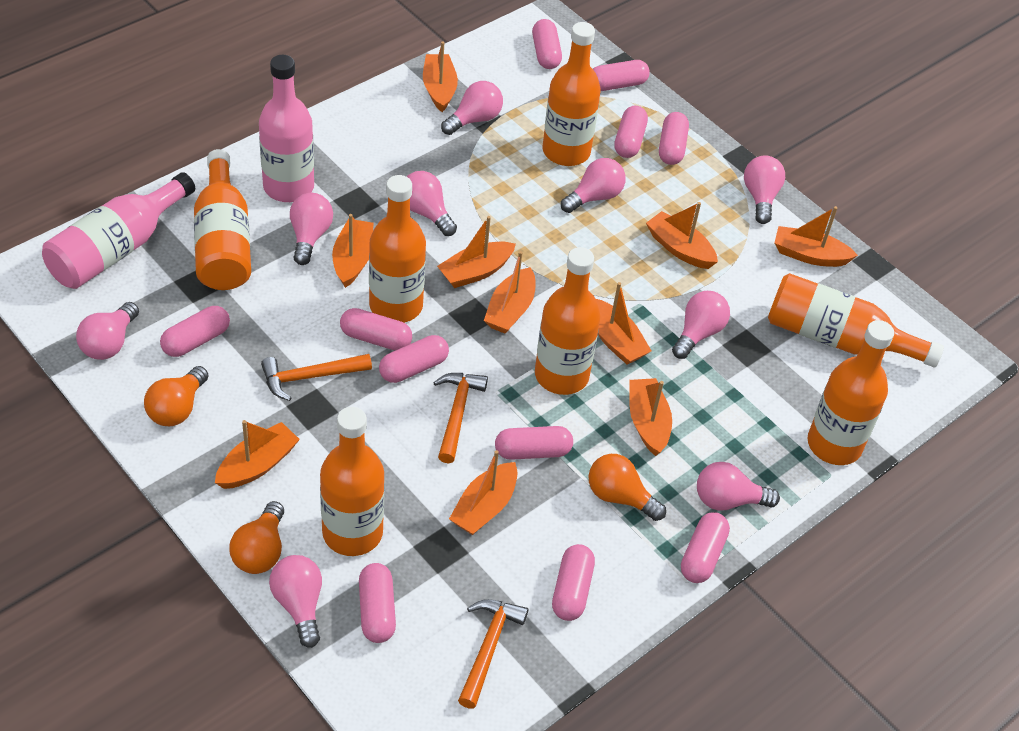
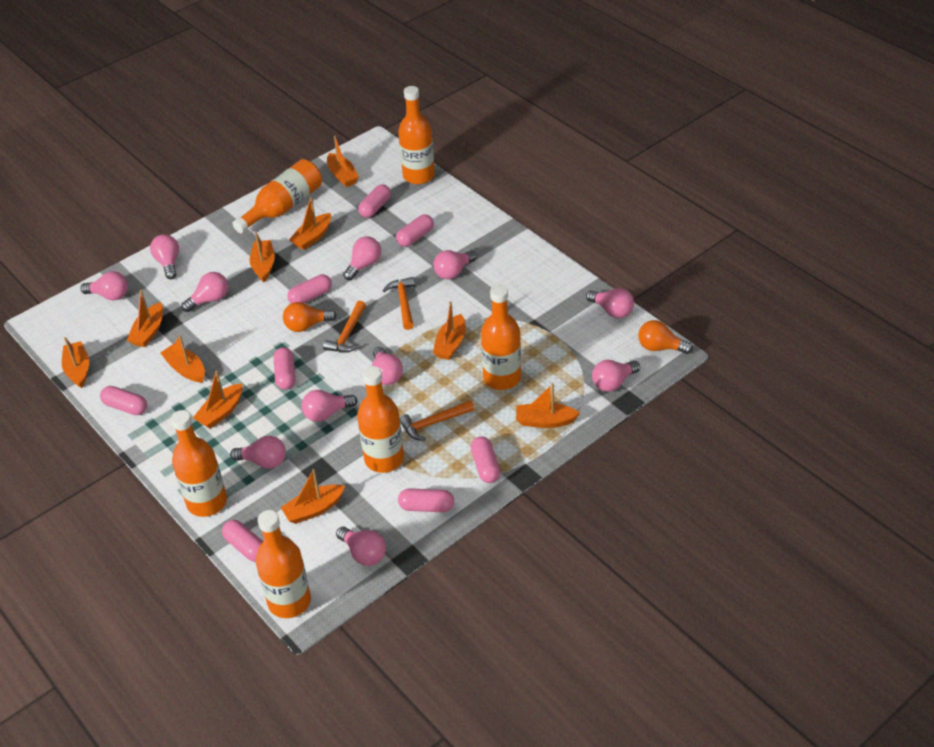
orange bottle: [194,149,251,290] [320,407,385,556] [369,175,426,323] [535,247,601,395] [543,22,601,166] [768,273,944,368] [807,320,894,465] = 7 -> [171,410,227,517] [233,159,322,234] [256,510,311,618] [357,366,404,473] [398,86,435,184] [481,285,521,390] = 6
orange light bulb: [144,366,208,426] [229,501,284,574] [589,454,666,521] = 3 -> [283,302,336,332] [638,320,693,354] = 2
pink bottle: [42,172,195,289] [259,55,314,202] = 2 -> none = 0
pink capsule: [160,306,230,357] [340,308,412,351] [359,563,396,643] [379,335,449,383] [495,426,573,460] [532,19,562,69] [552,544,595,621] [593,60,650,91] [614,106,648,158] [659,112,689,165] [681,512,730,583] = 11 -> [100,386,147,415] [222,520,263,562] [274,347,295,389] [287,274,332,303] [358,184,391,218] [396,214,434,247] [398,488,454,512] [471,436,500,483] = 8
pink light bulb: [76,302,139,360] [269,555,322,648] [290,193,333,265] [407,171,457,236] [441,81,503,135] [561,158,626,213] [672,291,730,359] [697,462,780,510] [744,155,785,224] = 9 -> [80,271,128,300] [150,234,179,279] [181,272,228,312] [230,436,286,469] [301,390,357,422] [336,527,386,566] [343,236,381,280] [372,347,403,385] [433,250,477,279] [586,288,634,318] [592,360,640,392] = 11

